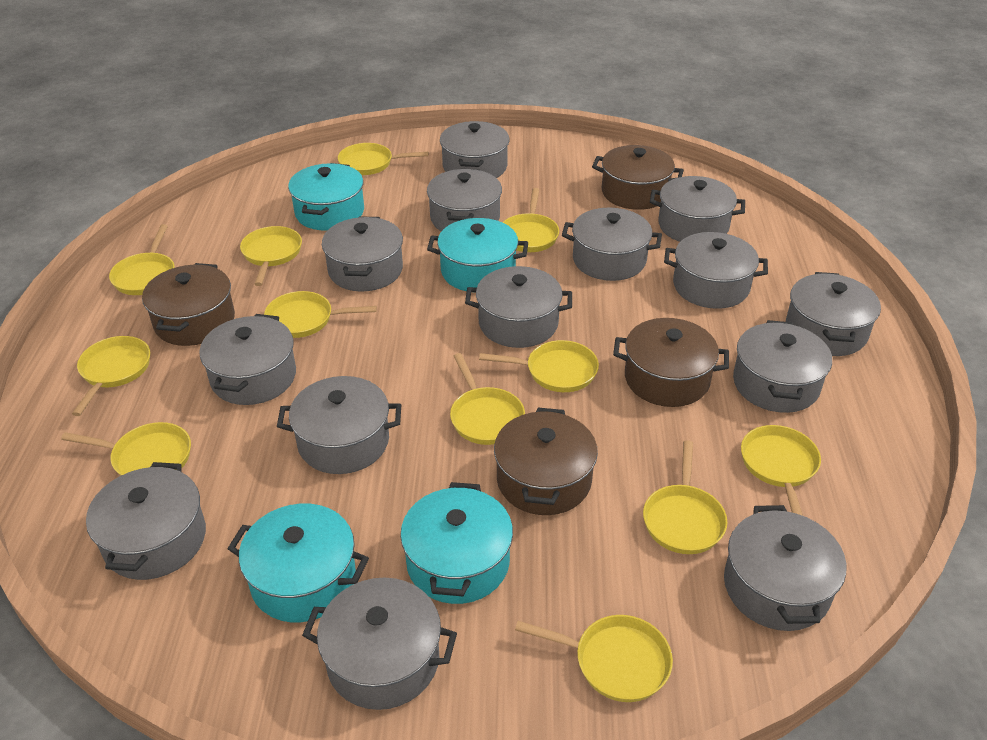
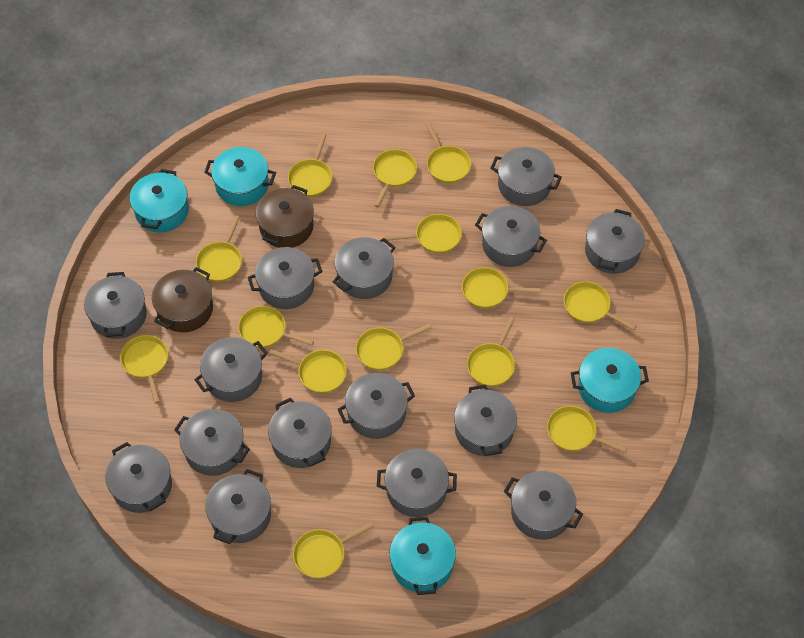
brown pot: [142,263,235,346] [494,408,598,515] [592,145,684,210] [613,318,729,407] = 4 -> [152,267,213,332] [256,185,314,248] = 2
grey pot: [86,462,206,580] [199,314,296,405] [277,376,401,474] [302,577,457,710] [322,216,403,292] [427,169,502,232] [440,121,510,178] [465,266,572,348] [562,208,662,281] [650,176,745,242] [664,232,768,309] [724,505,846,631] [733,320,832,413] [786,272,881,356] = 14 -> [84,272,147,339] [106,442,172,513] [174,409,250,476] [194,337,268,402] [205,469,271,544] [248,247,323,309] [268,398,332,468] [333,237,395,299] [338,373,415,439] [377,449,457,517] [454,384,517,456] [475,206,547,267] [490,147,562,206] [504,471,583,540] [585,209,645,274] = 15
yellow pan: [61,422,191,476] [72,336,150,416] [109,224,175,295] [240,226,302,286] [264,291,377,338] [338,143,429,175] [450,353,525,445] [479,340,599,392] [503,188,559,252] [515,615,673,702] [643,440,728,554] [741,425,821,516] = 12 -> [120,335,168,404] [196,215,242,282] [238,306,314,348] [269,349,347,393] [288,134,332,197] [293,522,374,578] [356,324,431,370] [373,149,417,207] [385,214,462,253] [426,122,471,183] [462,267,540,308] [467,317,515,386] [547,406,627,453] [564,281,636,330] = 14

